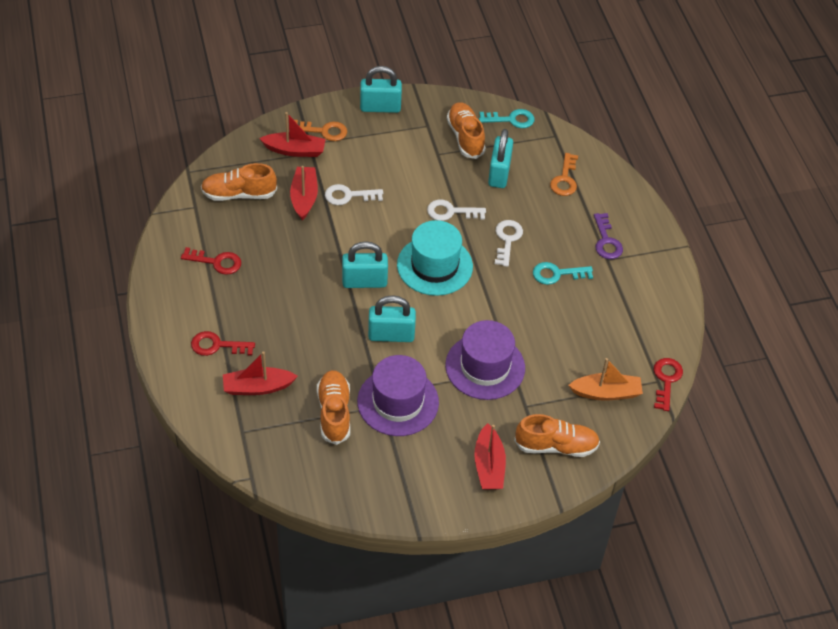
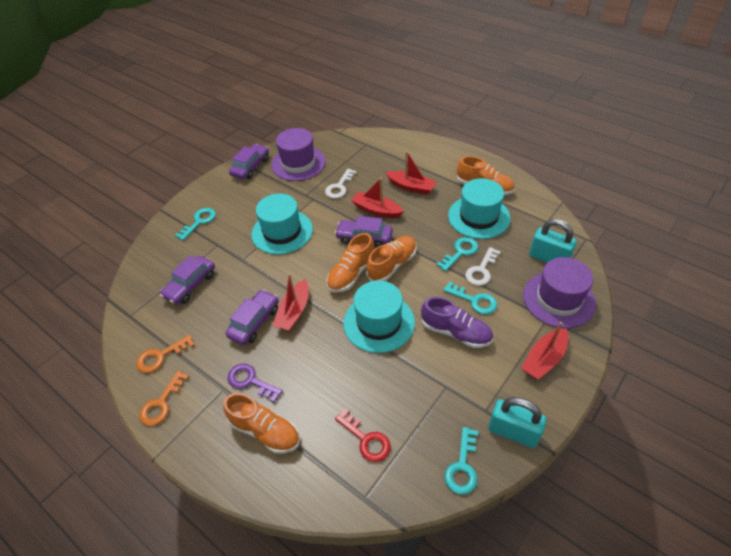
orange boat: [568,358,643,401] = 1 -> none = 0
purple car: none = 0 -> [160,256,215,305] [226,290,279,345] [229,144,269,179] [335,216,393,248] = 4
purple shoe: none = 0 -> [421,297,493,348] = 1
red key: [181,247,241,275] [191,331,255,356] [654,358,683,411] = 3 -> [335,409,391,462] = 1
turquoise hat: [397,220,473,296] = 1 -> [251,194,313,254] [343,280,415,353] [448,178,510,239] = 3
turquoise key: [479,109,535,128] [533,262,593,285] = 2 -> [175,208,216,241] [436,237,478,271] [443,281,497,314] [444,427,478,495] = 4
turquoise padlock: [342,241,388,288] [360,66,402,113] [368,295,416,342] [488,129,513,188] = 4 -> [488,397,547,448] [529,219,577,263] = 2
white key: [325,184,383,205] [427,200,486,221] [495,220,523,267] = 3 -> [325,169,357,199] [465,247,501,286] = 2

